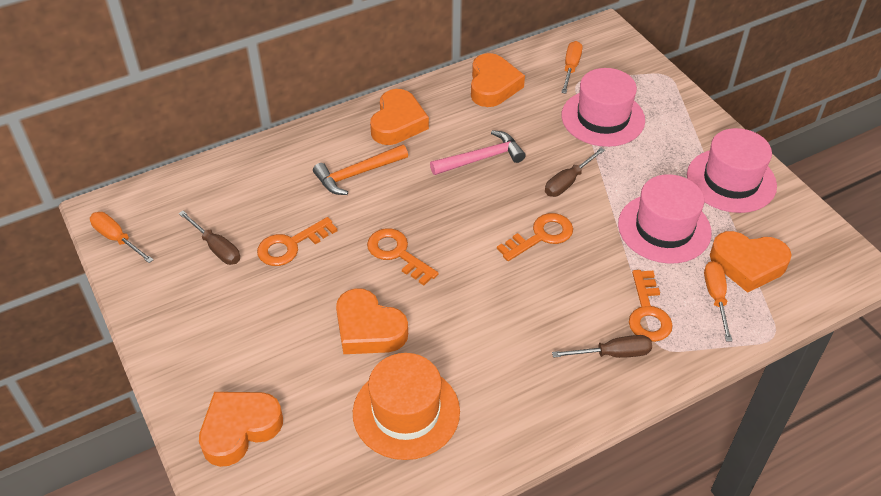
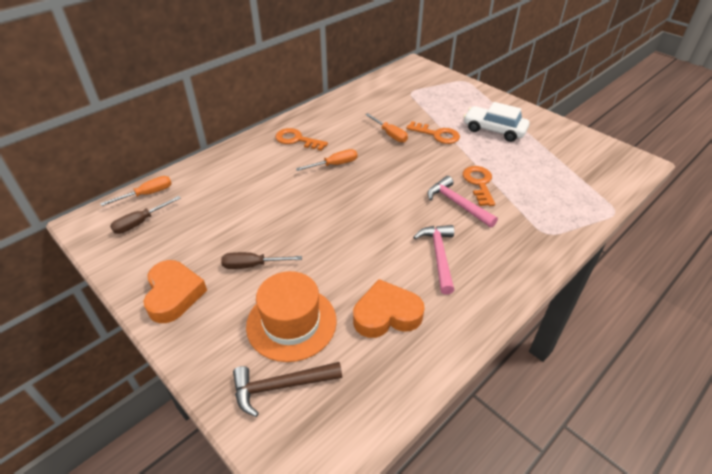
brown hammer: none = 0 -> [233,362,342,417] = 1
brown screwdriver: [179,211,240,265] [545,148,605,197] [552,335,652,358] = 3 -> [110,196,181,234] [221,252,302,269] = 2
orange hammer: [313,144,408,195] = 1 -> none = 0
orange heart: [199,392,283,467] [336,288,408,354] [370,89,429,145] [471,53,525,107] [710,231,792,293] = 5 -> [144,260,207,323] [353,279,425,338] = 2
orange key: [257,217,337,266] [367,228,439,286] [497,213,573,261] [629,270,673,342] = 4 -> [275,128,328,151] [406,121,460,144] [463,166,495,206] = 3
pink hammer: [430,130,526,175] = 1 -> [413,225,454,294] [428,176,498,228] = 2
pink hat: [562,68,645,147] [618,174,712,264] [687,128,777,213] = 3 -> none = 0
white car: none = 0 -> [464,102,530,142] = 1

